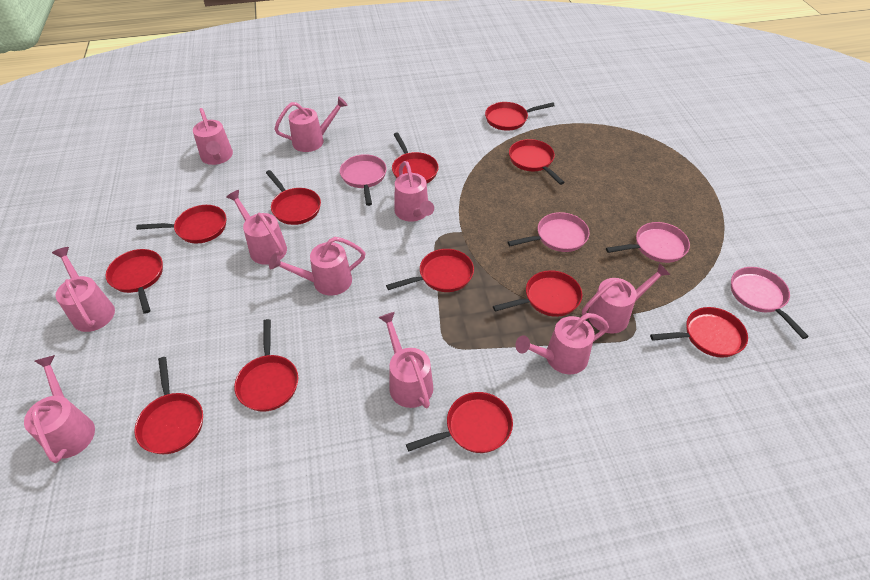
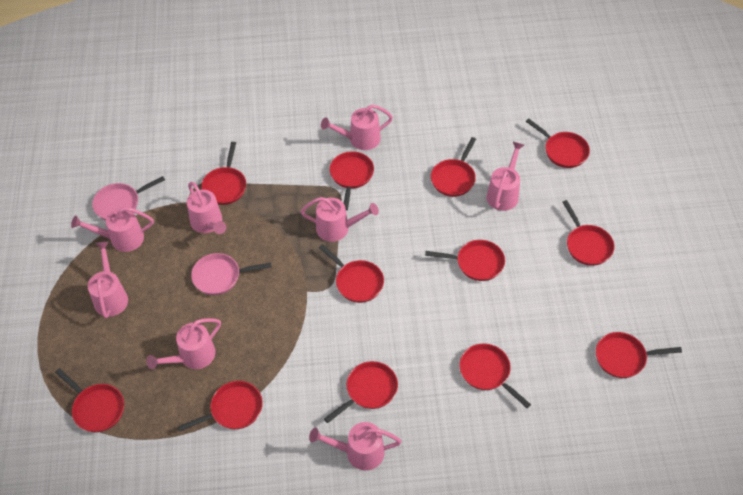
pink pan: [340,154,387,206] [508,212,590,252] [606,222,690,263] [731,267,809,339] = 4 -> [92,176,165,220] [191,253,272,295] = 2
pink watering can: [24,355,95,463] [52,247,115,332] [193,108,233,165] [226,190,287,265] [269,237,366,296] [275,96,348,152] [378,312,433,408] [394,161,434,222] [515,313,609,374] [582,263,671,334] = 10 -> [71,207,154,252] [88,241,128,319] [146,318,221,369] [187,182,226,234] [300,197,379,242] [309,422,401,471] [321,105,393,150] [486,142,524,211] = 8

